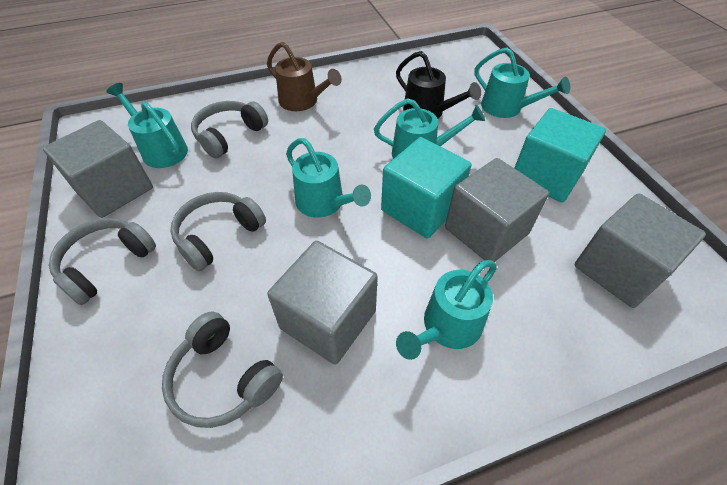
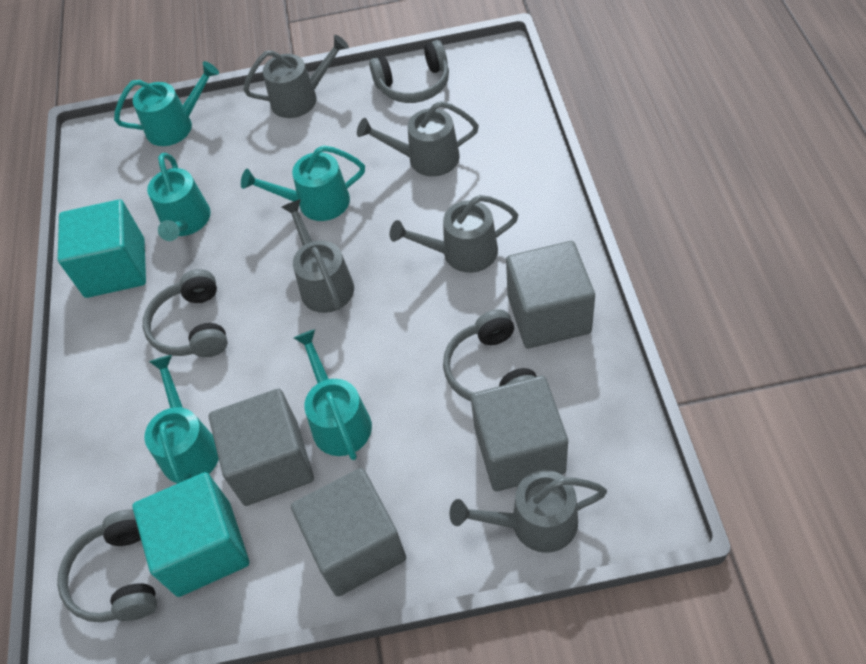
black watering can: [396,51,481,119] = 1 -> none = 0
brown watering can: [267,42,342,111] = 1 -> none = 0
grey watering can: none = 0 -> [243,35,349,118] [282,199,354,313] [357,101,479,176] [390,195,518,273] [449,470,607,553] = 5

